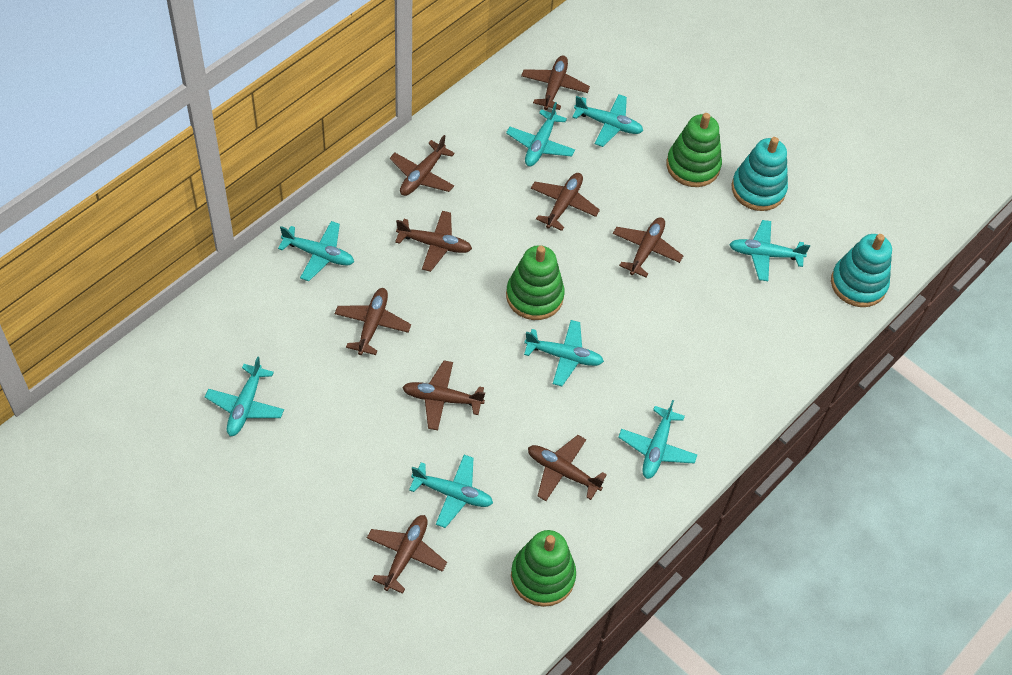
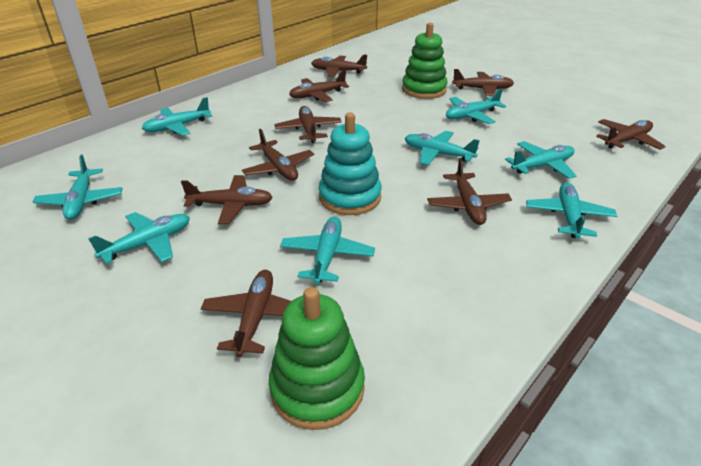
green stacking toy: [506,245,565,320] [511,530,576,607] [666,113,722,187] = 3 -> [269,287,365,430] [402,23,448,99] = 2
turquoise stacking toy: [732,137,788,211] [831,234,892,307] = 2 -> [319,113,382,215] = 1

